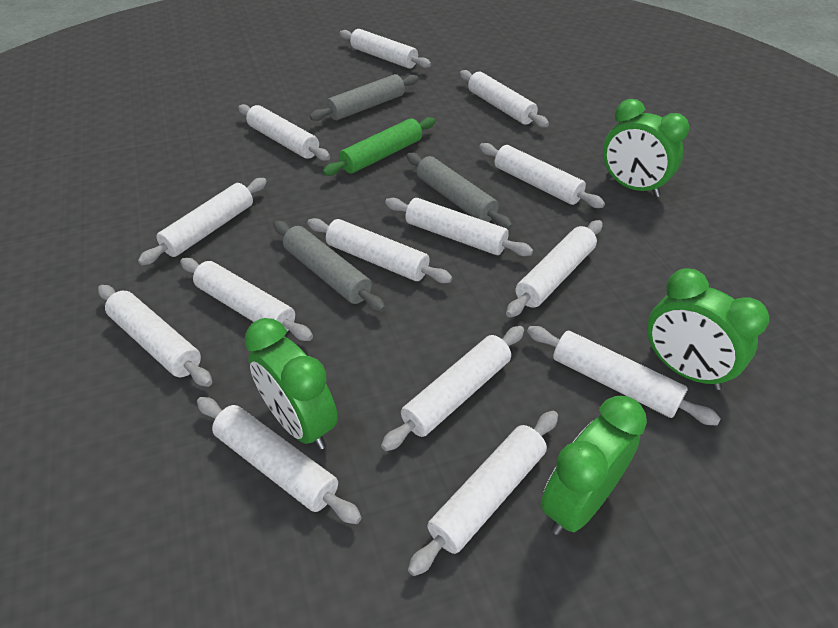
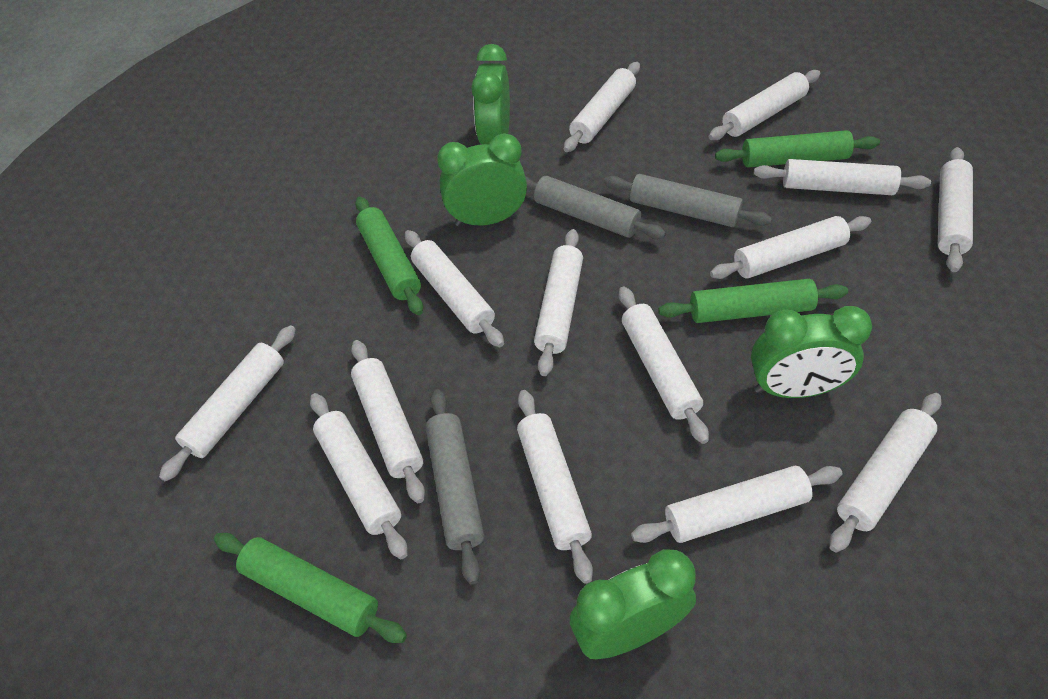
green rolling pin: [323,117,435,176] = 1 -> [214,533,407,643] [355,196,423,315] [658,279,848,323] [715,130,880,167] = 4

